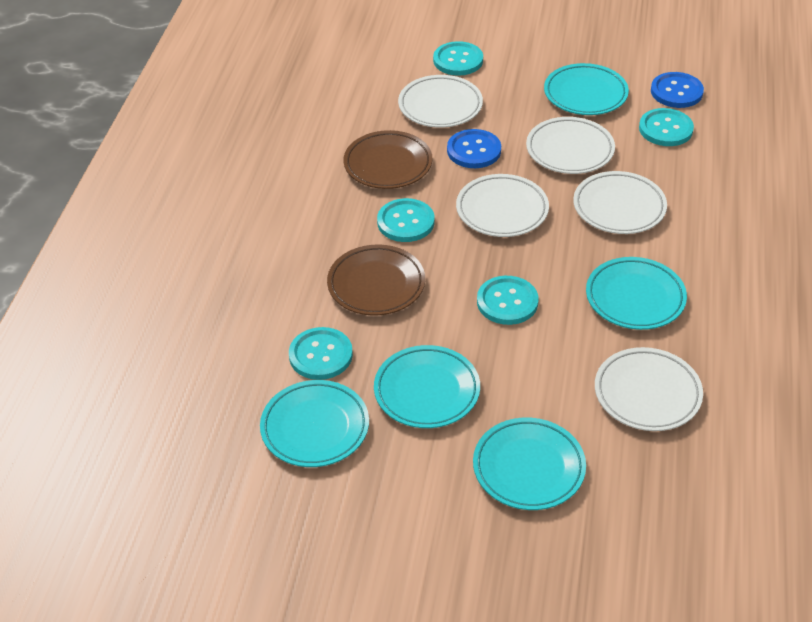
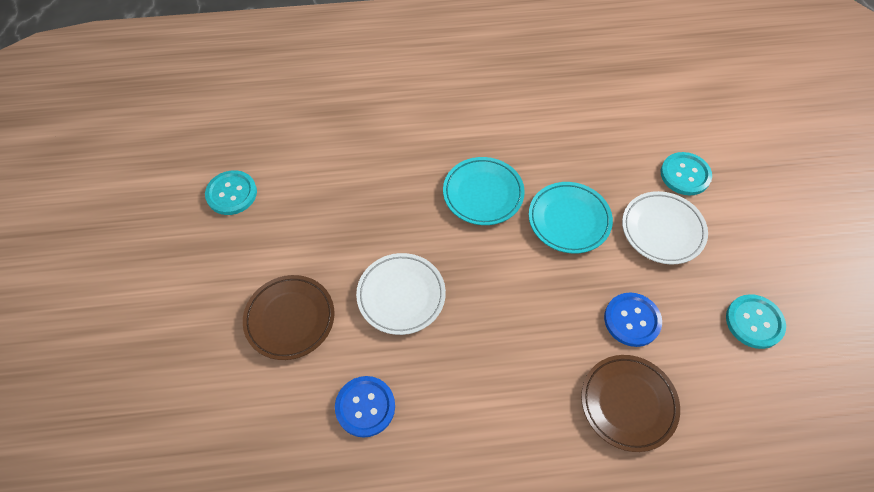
turquoise button: [289,327,353,380] [377,198,435,242] [433,41,483,76] [477,276,538,325] [639,108,694,146] = 5 -> [205,170,257,215] [661,152,712,195] [726,294,786,349] = 3
turquoise plate: [260,380,369,467] [374,345,480,428] [473,418,586,510] [544,63,629,115] [586,257,687,330] = 5 -> [443,157,525,225] [529,182,613,254] = 2
white plate: [398,75,483,128] [456,174,549,237] [526,117,615,174] [573,171,667,234] [595,347,703,431] = 5 -> [356,253,446,335] [622,191,708,264] = 2

